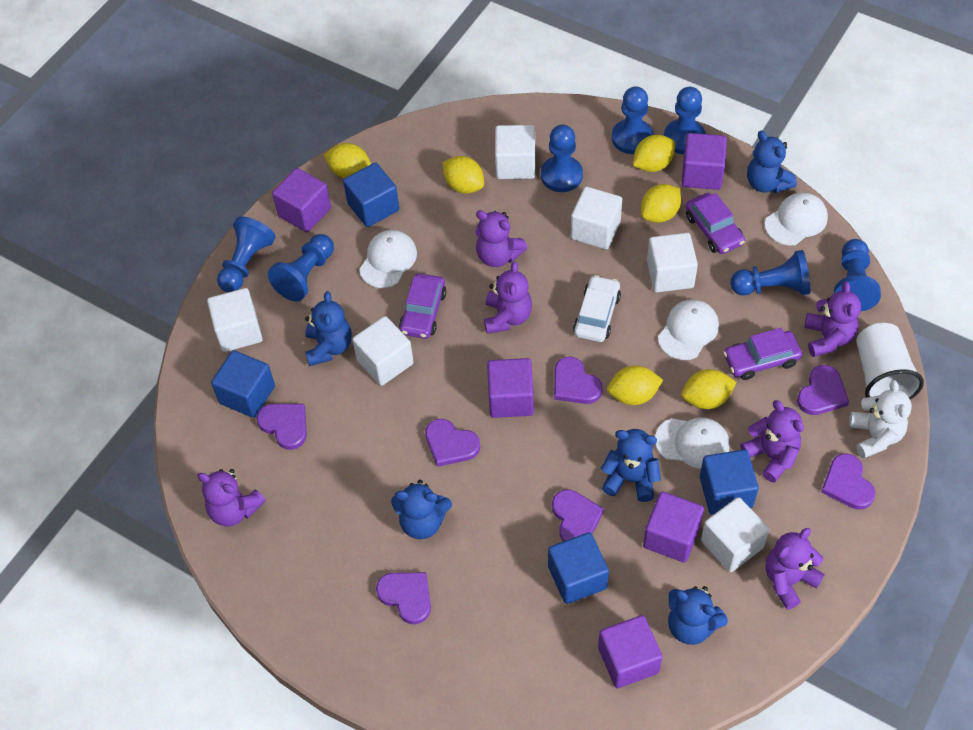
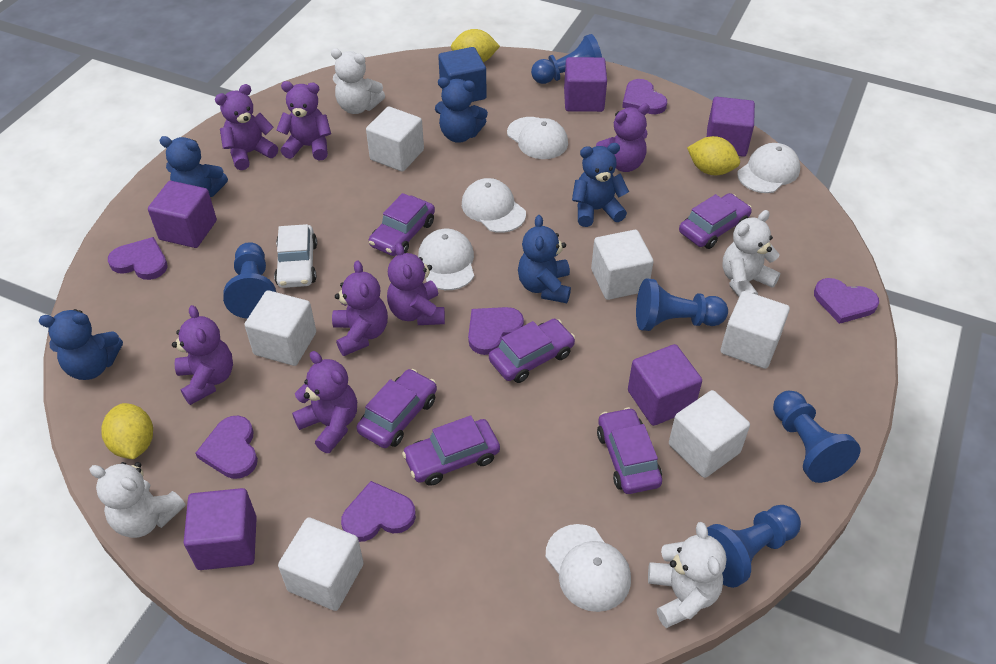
blue cube: [211,350,275,418] [343,162,399,227] [548,532,609,604] [700,449,759,514] = 4 -> [438,47,487,102] = 1
blue pawn: [217,216,276,292] [268,234,334,302] [541,125,583,192] [612,86,653,154] [664,87,706,154] [730,250,810,296] [834,239,881,311] = 7 -> [223,242,276,319] [531,34,602,84] [636,278,728,331] [707,505,801,588] [773,391,860,483] = 5
purple car: [399,274,446,339] [685,193,745,254] [723,328,802,380] = 3 -> [356,369,437,448] [369,193,435,256] [402,416,500,486] [489,319,575,383] [597,407,662,494] [679,193,752,249] = 6
purple heart: [256,404,307,450] [376,572,431,624] [425,419,480,467] [552,490,604,542] [554,356,603,404] [797,365,849,415] [821,453,875,510] = 7 -> [108,237,168,280] [196,416,258,479] [341,481,416,542] [468,307,524,355] [622,79,667,114] [814,278,879,324] = 6
purple teddy bear: [197,469,266,526] [475,210,528,267] [484,261,532,334] [741,400,804,483] [766,528,825,610] [804,281,861,357] = 6 -> [172,305,233,405] [215,84,278,170] [276,81,331,160] [292,351,357,453] [332,260,388,356] [387,243,445,325] [596,104,650,172] = 7
white cap: [359,230,417,288] [655,417,730,469] [658,299,719,360] [765,192,828,246] = 4 -> [418,229,474,290] [462,178,526,233] [507,117,568,159] [546,524,631,612] [737,143,800,193] = 5
white cup: [856,323,924,400] = 1 -> none = 0
white teddy bear: [849,380,912,459] = 1 -> [89,462,186,538] [331,48,385,114] [648,522,726,628] [723,210,780,297] = 4
yellow lemon: [324,143,371,178] [443,156,484,194] [607,366,663,405] [633,135,675,172] [641,184,681,223] [681,369,737,409] = 6 -> [101,403,153,459] [451,29,500,62] [687,136,740,175] = 3

